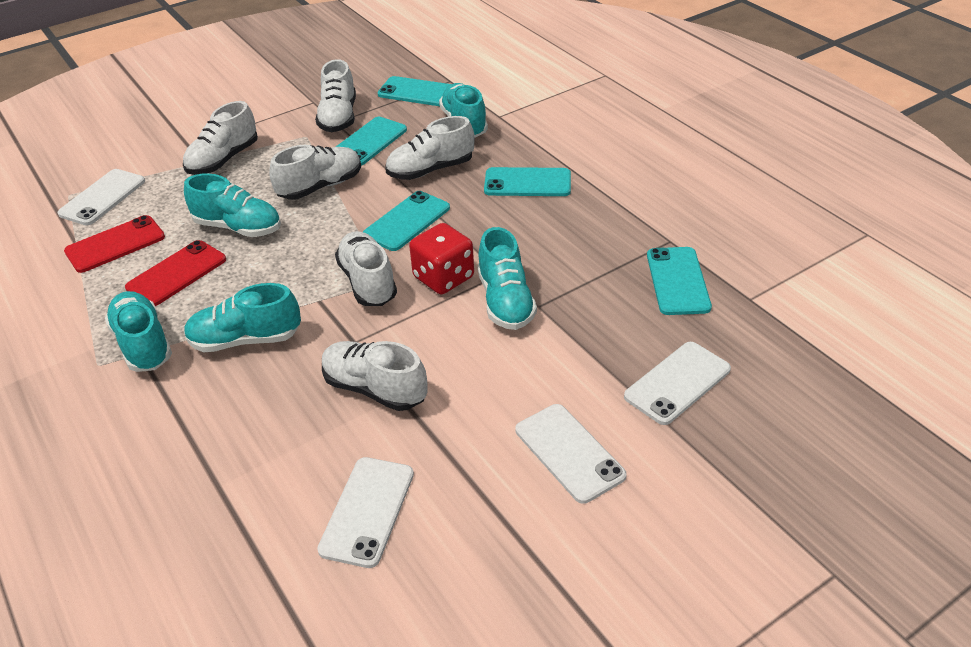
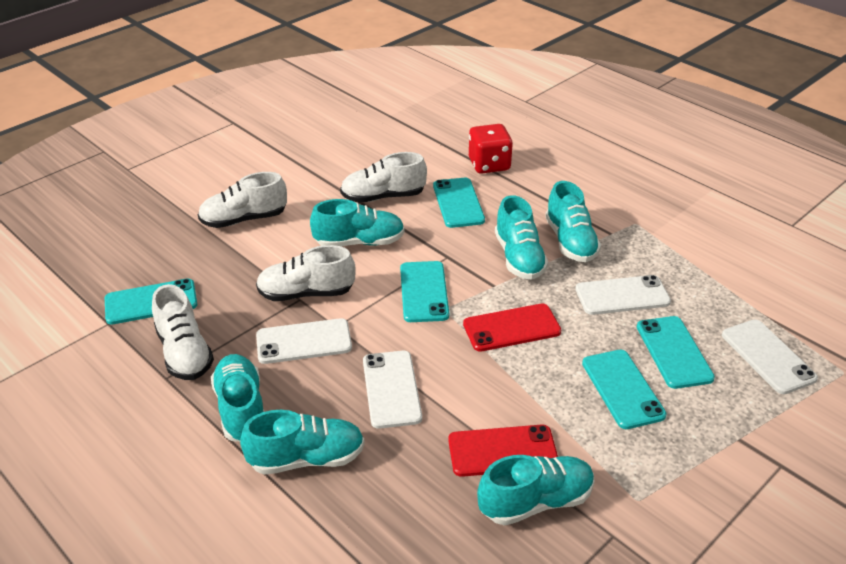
turquoise shoe: [105,291,172,372] [184,173,281,237] [184,283,301,352] [439,83,488,138] [478,227,537,330] = 5 -> [211,354,264,442] [240,410,365,475] [310,199,405,246] [477,455,595,525] [495,195,548,280] [545,181,601,262] = 6
white shoe: [183,101,258,175] [269,145,361,200] [315,59,356,132] [322,341,427,411] [335,231,397,306] [385,116,475,180] = 6 -> [152,284,214,380] [198,172,287,228] [256,245,356,301] [340,152,427,203] = 4

